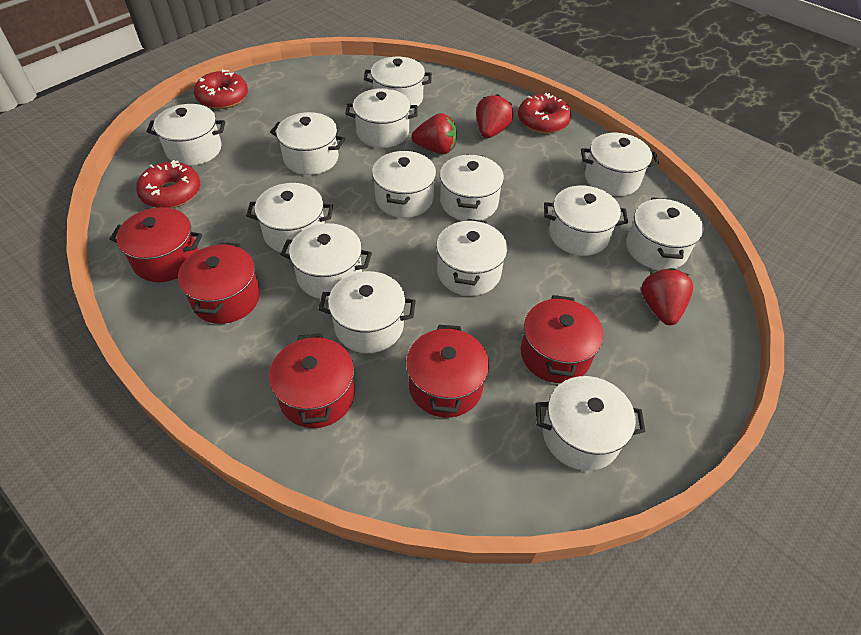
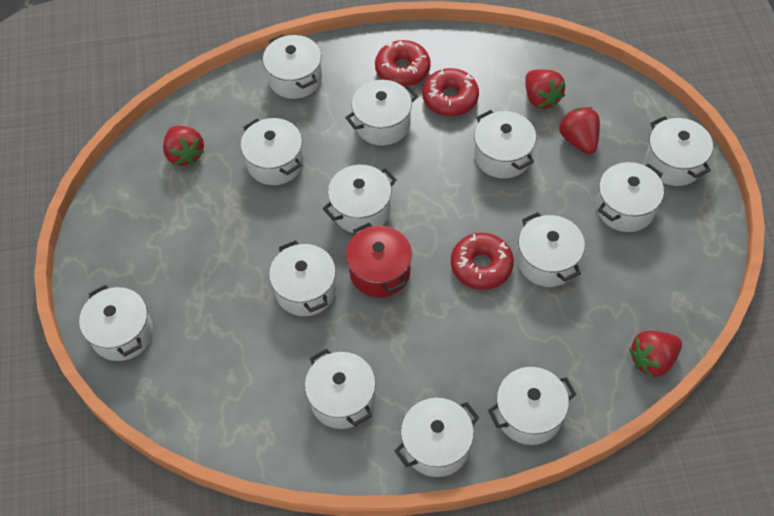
red pot: [110,207,202,282] [178,242,260,324] [269,333,355,428] [406,325,489,418] [521,295,603,383] = 5 -> [346,223,412,297] = 1
red strawberry: [411,113,457,154] [476,94,514,138] [641,268,693,325] = 3 -> [163,126,204,166] [525,69,565,109] [559,107,600,154] [629,331,682,378] = 4
white pot: [147,104,225,166] [246,183,333,254] [270,112,345,175] [280,223,372,299] [318,271,416,353] [346,88,418,148] [364,57,432,110] [372,150,436,218] [436,219,507,296] [440,154,504,221] [536,376,646,471] [544,186,628,256] [581,133,659,196] [626,197,704,270] = 14 -> [79,285,153,361] [241,118,304,185] [263,34,322,99] [269,240,336,316] [305,348,376,429] [323,165,396,233] [345,80,418,146] [395,398,479,477] [474,110,536,179] [488,367,577,445] [518,212,585,287] [596,162,664,232] [645,116,713,186] = 13

